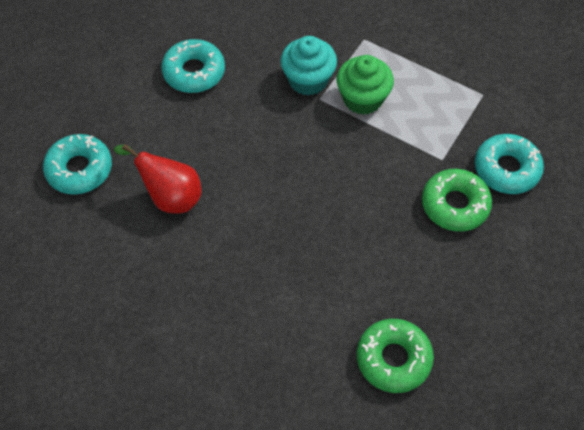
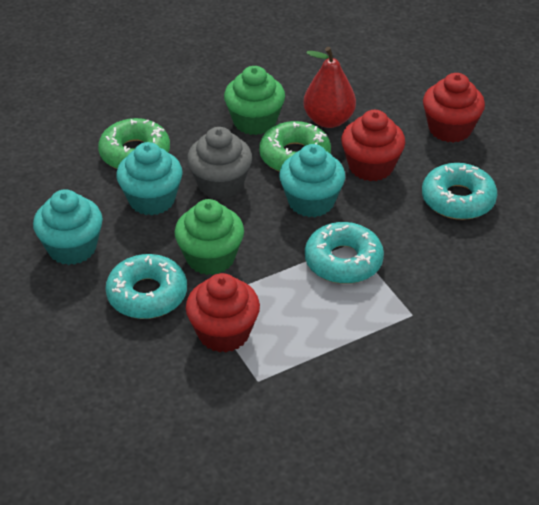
green cupcake: [337,55,394,115] = 1 -> [175,199,244,275] [224,66,285,135] = 2
grey cupcake: none = 0 -> [187,127,252,199] = 1
red cupcake: none = 0 -> [186,273,260,353] [341,110,405,181] [423,73,485,143] = 3
turquoise cupcake: [280,36,337,95] = 1 -> [33,189,103,265] [116,142,183,216] [279,144,345,217] = 3

